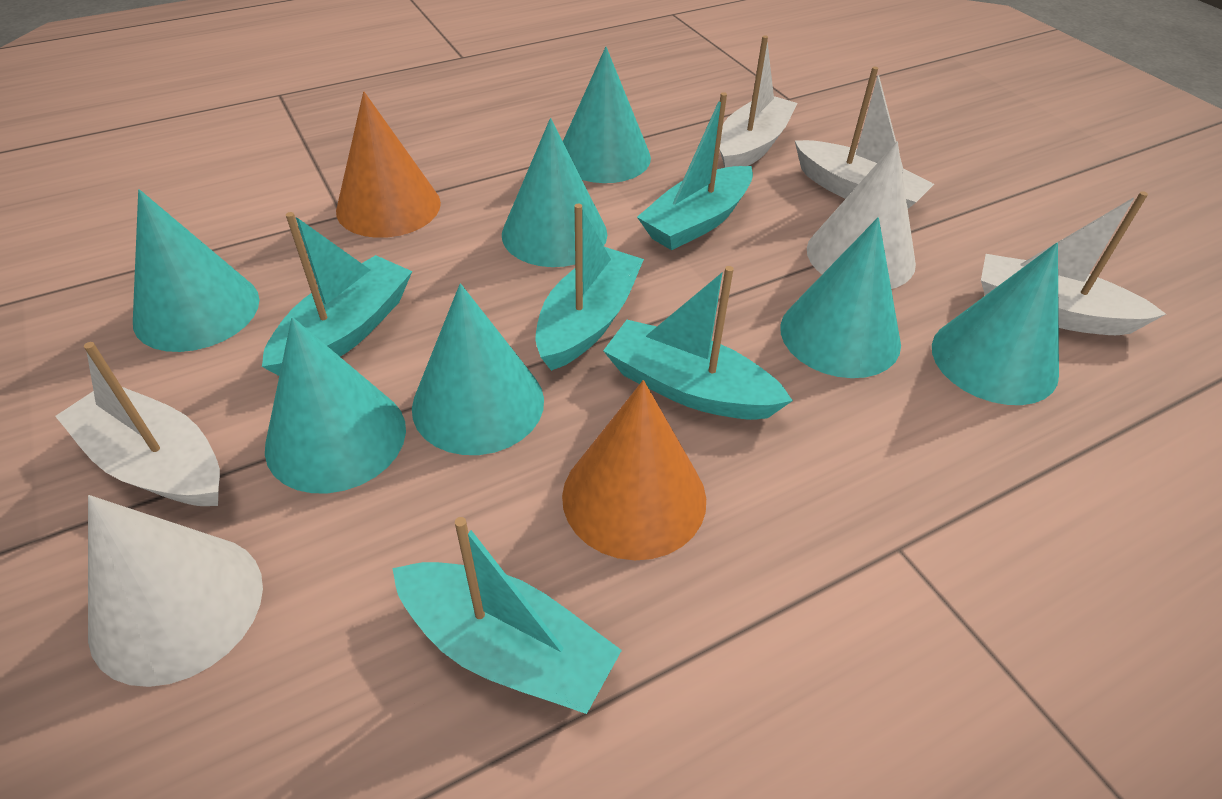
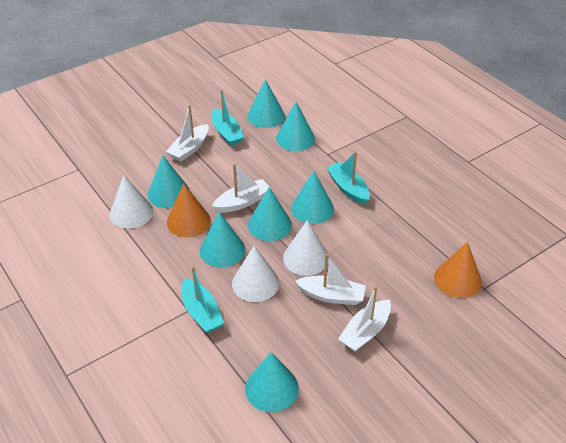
turquoise boat: [262,212,412,376] [392,517,622,714] [535,204,644,371] [603,266,793,420] [637,92,753,250] = 5 -> [182,266,224,333] [212,90,244,146] [326,152,370,205] = 3
white cone: [88,495,263,687] [807,141,916,289] = 2 -> [110,175,153,229] [232,246,279,302] [283,220,329,276] = 3

